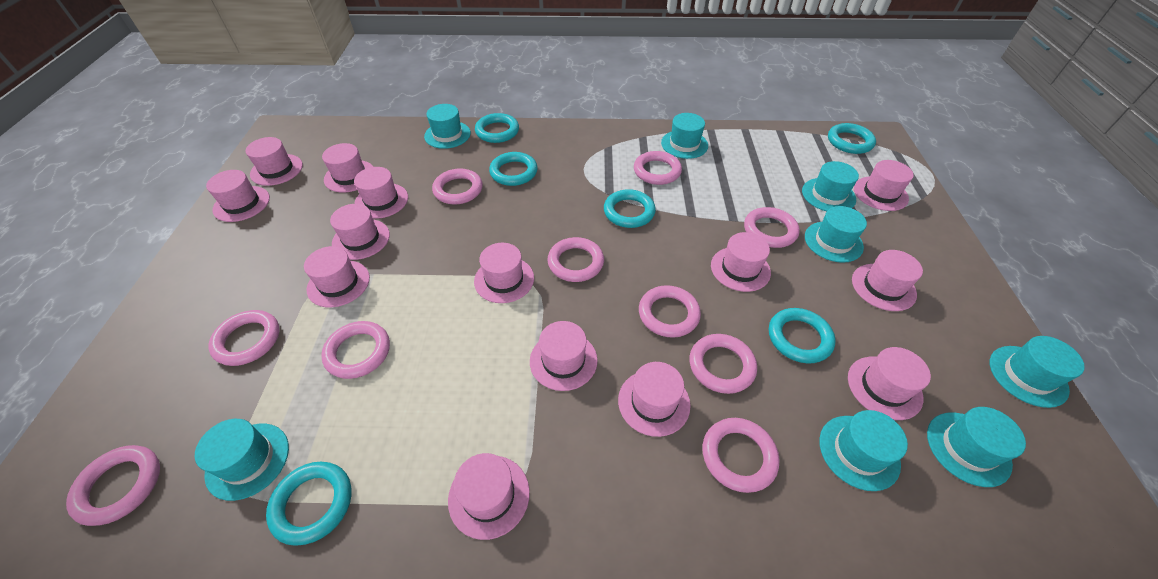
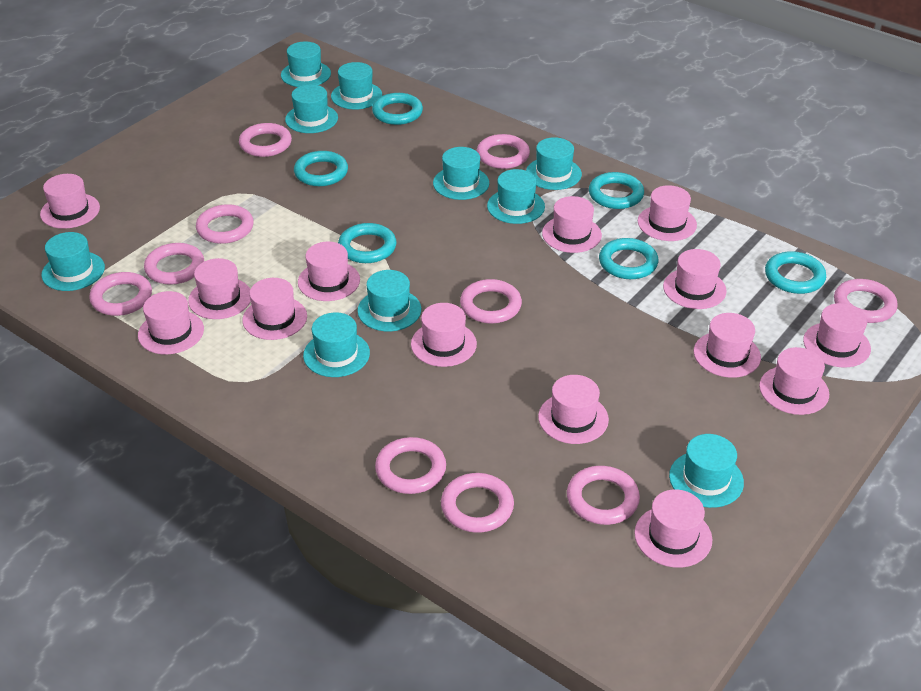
turquoise hat: [195,419,289,501] [424,104,471,149] [661,113,708,159] [802,161,859,211] [805,206,867,263] [819,410,908,491] [927,407,1026,487] [990,336,1085,408] = 8 -> [41,232,105,291] [281,42,331,87] [285,84,338,133] [303,312,370,377] [331,62,382,110] [357,270,421,331] [433,147,490,200] [487,169,545,224] [526,137,582,190] [669,434,744,508] = 10

